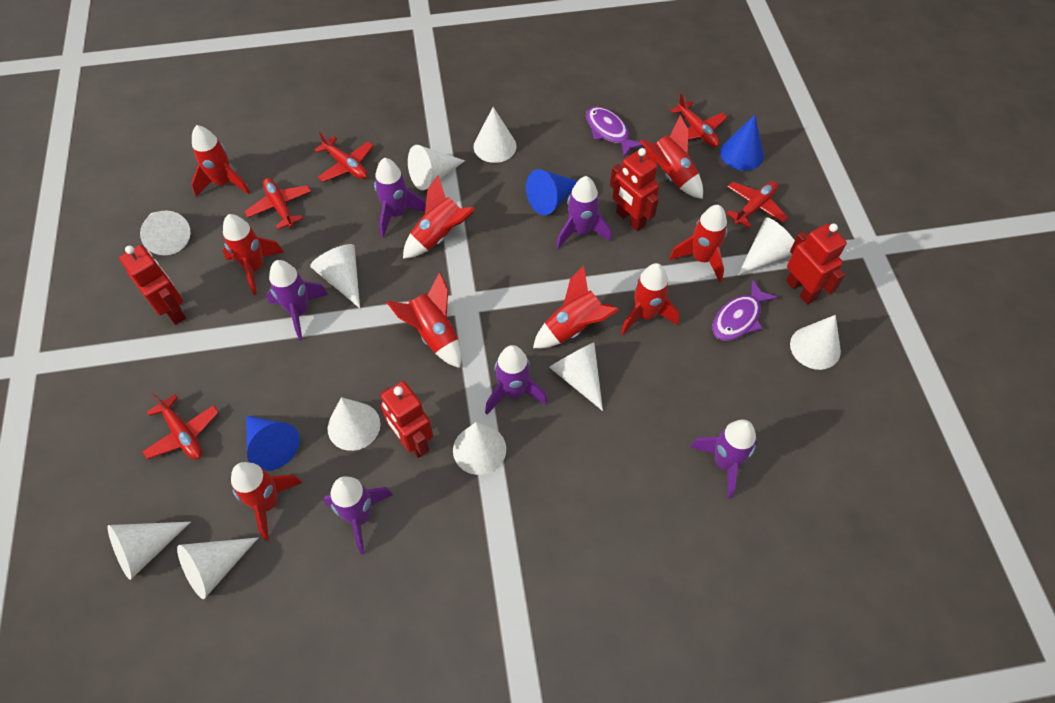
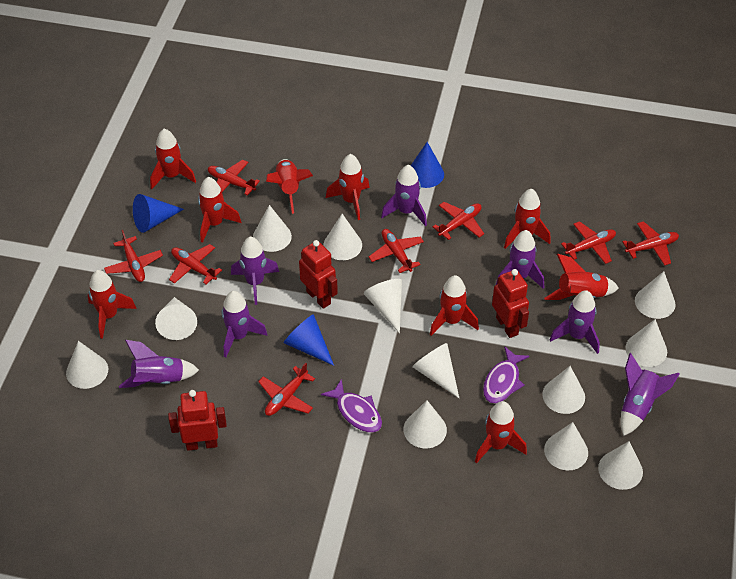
purple rocket: [266,260,328,341] [324,476,393,555] [374,158,426,237] [485,345,548,415] [556,176,612,249] [690,420,758,499] = 6 -> [119,340,199,388] [222,291,267,358] [231,237,279,305] [381,165,427,226] [496,230,544,289] [550,290,600,354] [621,353,680,436] = 7
red plane: [142,393,219,459] [244,178,311,230] [314,131,373,182] [670,93,727,147] [726,181,788,228] = 5 -> [104,230,163,282] [169,244,222,284] [208,160,260,196] [258,363,315,416] [369,229,424,273] [433,202,484,240] [561,221,616,264] [622,221,679,266] = 8
red robot: [119,245,186,325] [380,381,433,458] [610,148,659,231] [786,223,847,304] = 4 -> [168,390,227,451] [299,240,338,309] [492,269,529,338] = 3
white cone: [107,522,191,580] [140,211,190,255] [177,537,259,599] [310,244,360,308] [327,397,380,451] [408,145,465,190] [453,422,506,475] [474,107,517,163] [549,342,603,411] [738,218,795,275] [790,315,841,370] = 11 -> [66,341,108,389] [155,297,197,340] [253,205,292,252] [323,214,362,260] [364,279,402,333] [403,400,447,448] [412,343,459,398] [542,366,585,414] [544,422,588,470] [598,441,643,490] [626,319,667,367] [635,271,675,319] = 12

